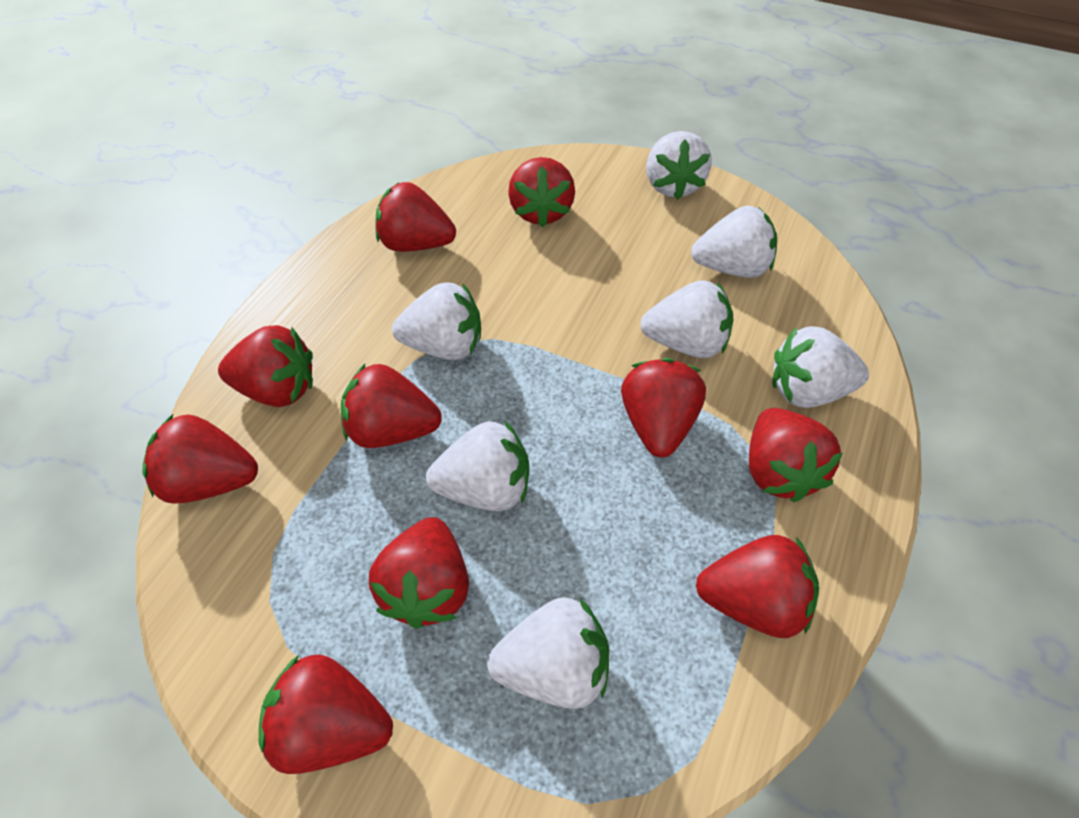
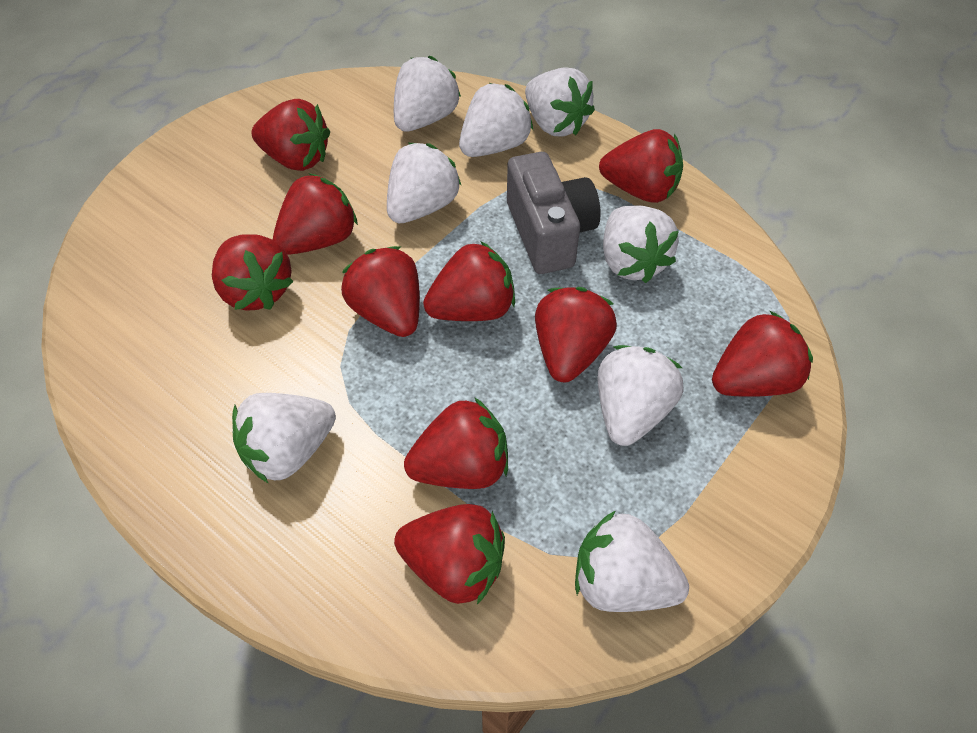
grey camera: none = 0 -> [507,152,601,274] = 1
white strawberry: [392,282,481,360] [426,421,529,511] [487,597,609,709] [640,280,733,358] [646,131,712,200] [691,206,777,278] [772,326,869,408] = 7 -> [232,393,336,483] [387,143,462,223] [394,56,461,131] [459,83,533,157] [525,68,595,136] [575,510,689,612] [597,345,684,446] [603,205,679,283] = 8

